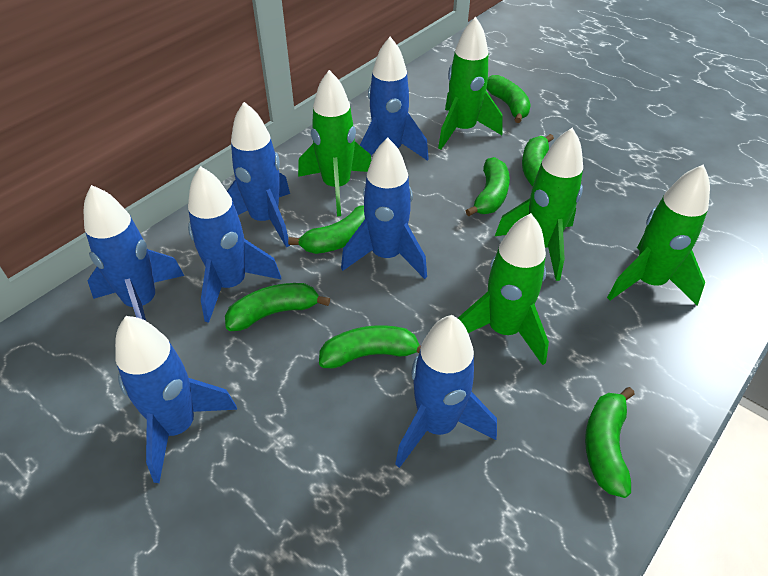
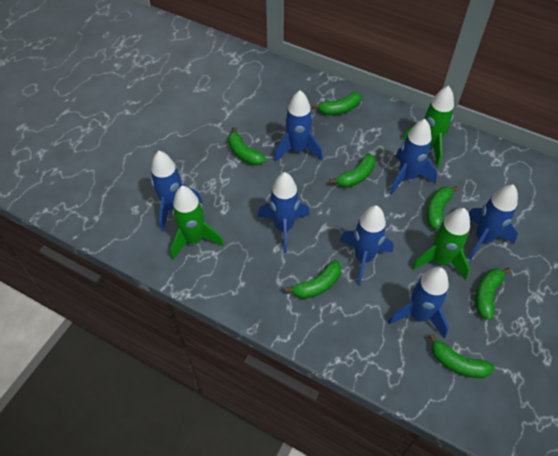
green rocket: [298,70,371,216] [438,17,503,150] [458,213,549,365] [494,128,583,281] [607,164,710,305] = 5 -> [170,186,224,260] [403,86,454,167] [412,208,470,280] = 3

